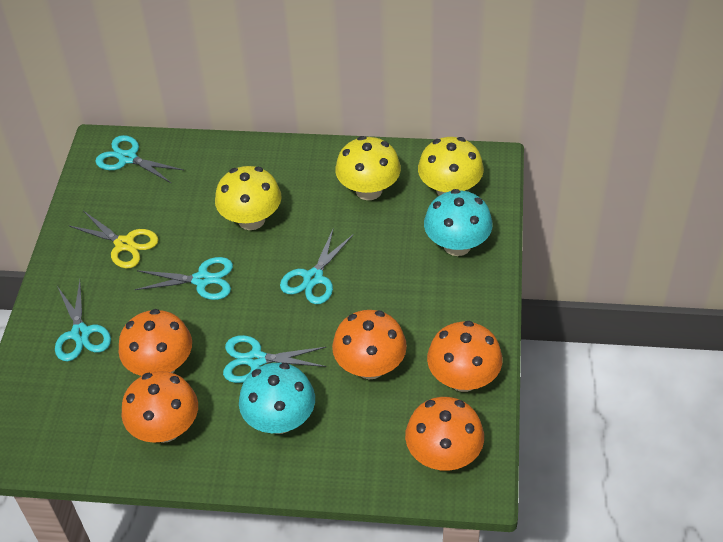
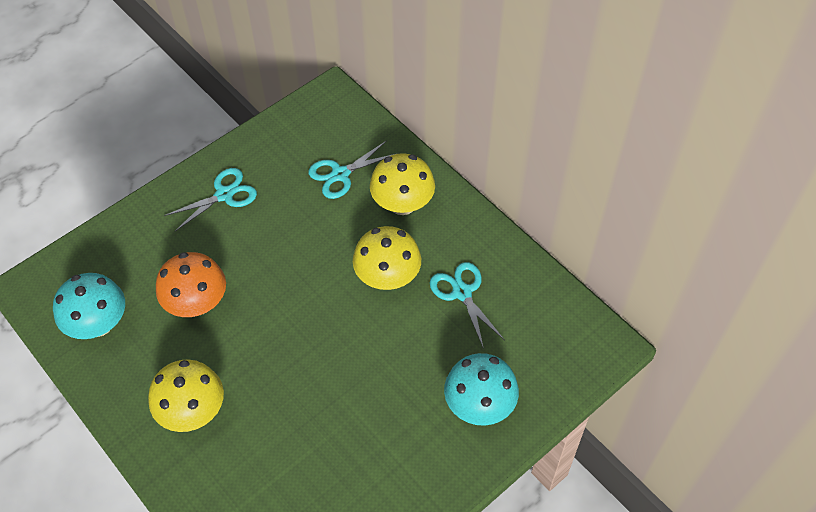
orange mushroom: [119,309,192,376] [121,371,198,443] [332,310,407,379] [405,397,484,471] [427,321,502,392] = 5 -> [156,252,226,317] = 1
turquoise scissors: [55,281,111,361] [95,135,184,183] [134,257,233,300] [223,335,326,383] [280,230,354,304] = 5 -> [164,168,257,232] [308,140,394,199] [430,262,505,349] = 3
yellow scissors: [68,211,159,269] = 1 -> none = 0

